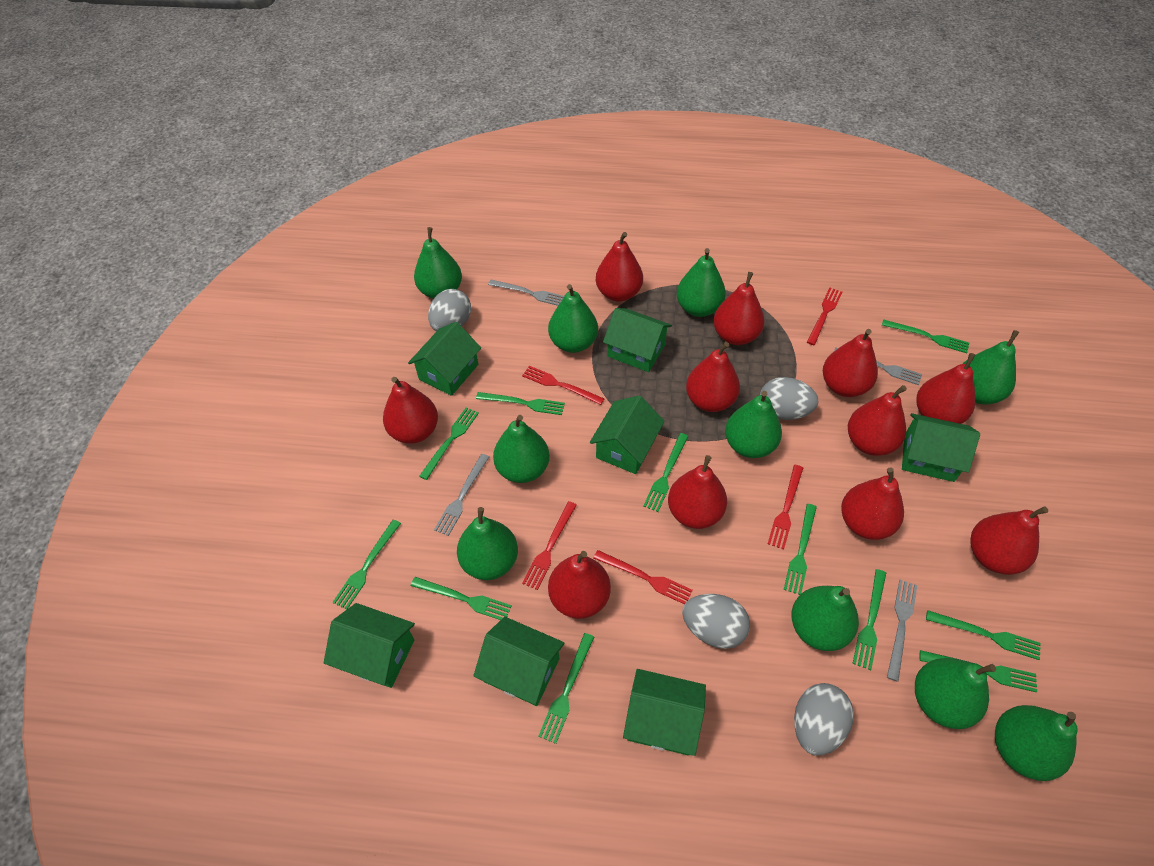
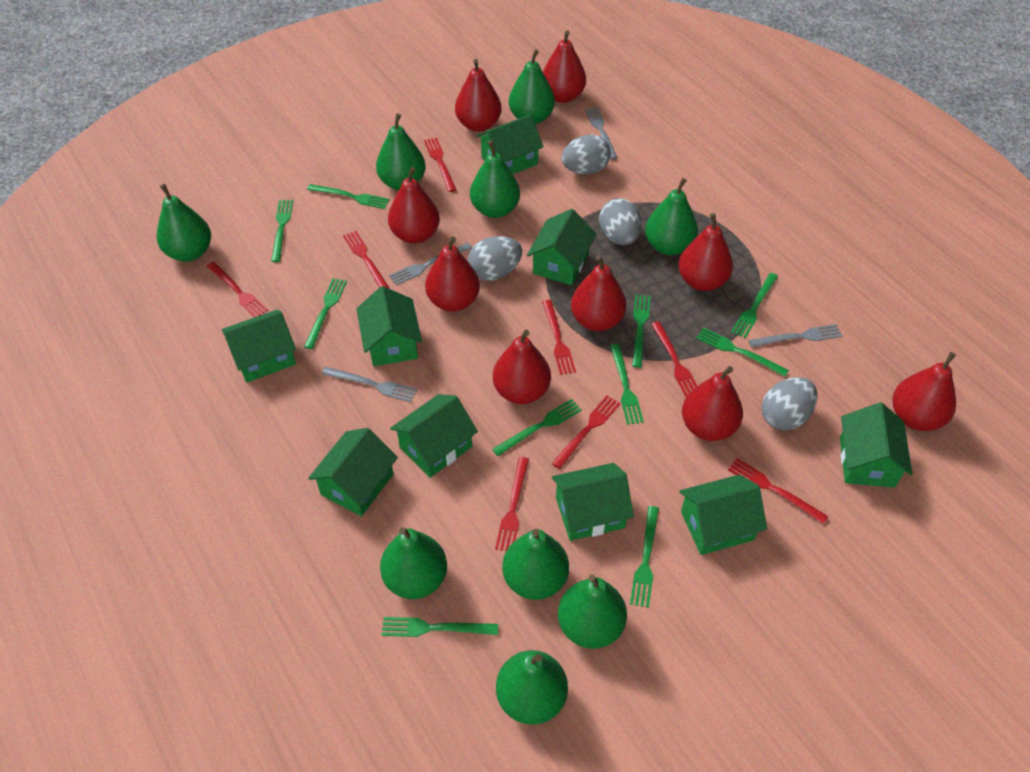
green fork: [333,520,401,610] [411,577,512,620] [419,407,479,480] [476,392,565,415] [538,633,594,744] [643,433,688,512] [784,504,817,595] [852,569,886,670] [882,319,969,353] [920,650,1037,693] [926,610,1041,660] = 11 -> [271,200,293,262] [304,278,347,349] [307,184,390,209] [382,617,498,637] [492,399,582,456] [610,344,644,425] [630,506,659,608] [632,294,650,368] [696,327,789,377] [731,273,778,338] = 10
green house: [324,603,415,688] [408,322,481,396] [473,617,565,706] [590,395,665,474] [603,308,672,372] [623,669,706,756] [902,413,980,482] = 7 -> [221,310,296,383] [308,428,398,516] [356,286,422,366] [390,394,478,478] [476,114,543,174] [527,209,596,285] [552,463,634,541] [679,475,767,555] [840,402,912,488] = 9
green pear: [414,227,462,299] [457,507,518,580] [493,415,550,483] [548,284,598,353] [677,248,726,317] [725,391,782,458] [791,586,859,651] [915,658,996,729] [963,330,1019,404] [995,705,1078,781] = 10 -> [157,184,211,262] [376,114,426,190] [380,527,447,599] [470,141,520,218] [496,650,568,725] [502,529,569,600] [509,49,555,124] [558,574,627,649] [645,178,698,255] = 9
red fork: [522,366,604,405] [522,501,577,590] [593,550,693,604] [768,465,803,550] [807,288,842,345] = 5 -> [207,262,268,317] [343,231,390,288] [424,138,456,192] [495,457,529,551] [542,300,576,375] [552,396,620,469] [651,321,697,397] [728,458,829,524] = 8
red pear: [383,377,438,444] [548,551,611,619] [596,232,643,302] [668,455,727,529] [686,342,740,412] [713,272,764,345] [823,329,878,397] [841,468,904,540] [848,385,907,456] [916,353,975,424] [970,507,1048,575] = 11 -> [388,167,440,244] [425,236,480,312] [455,59,502,132] [493,330,551,404] [543,30,586,103] [571,255,626,331] [678,213,733,291] [682,366,743,441] [893,352,956,431] = 9

